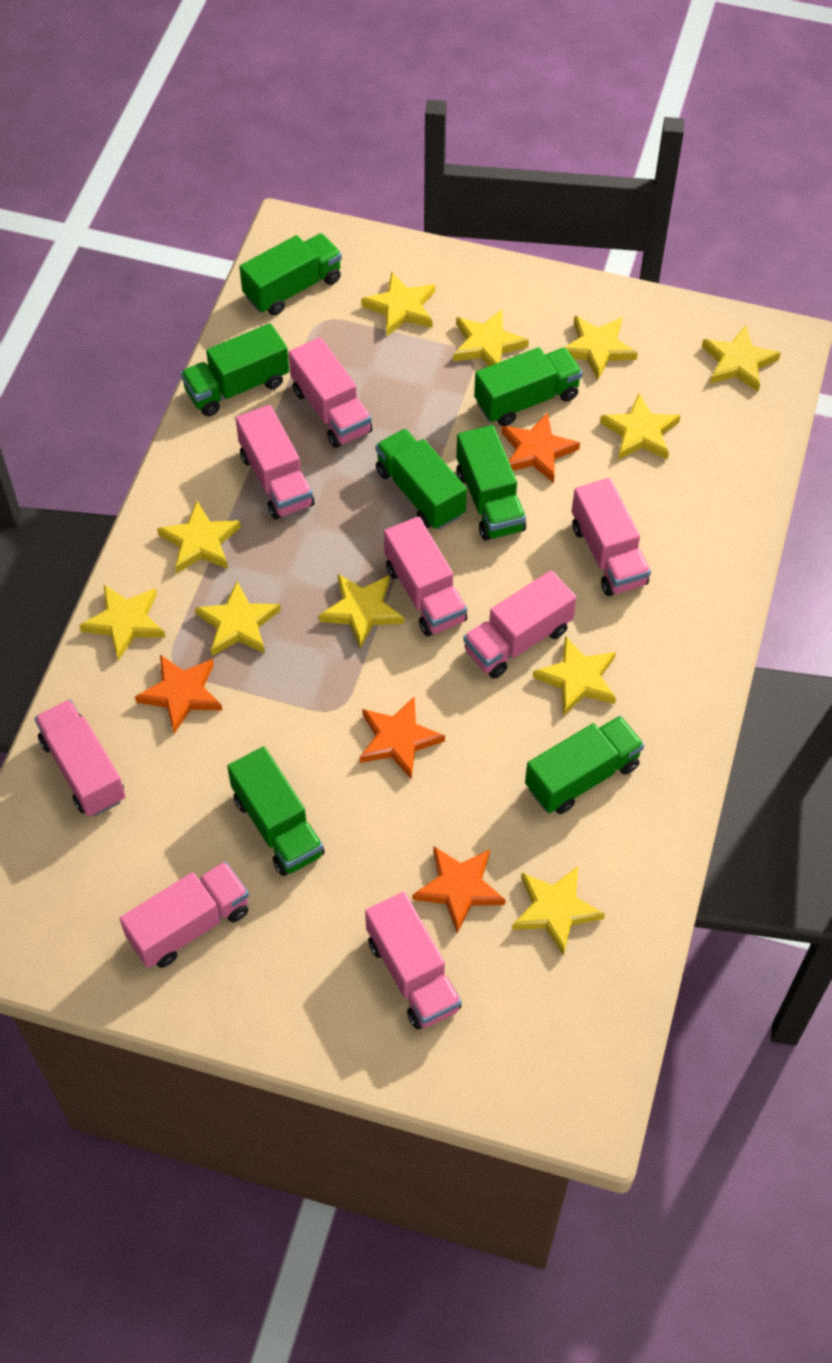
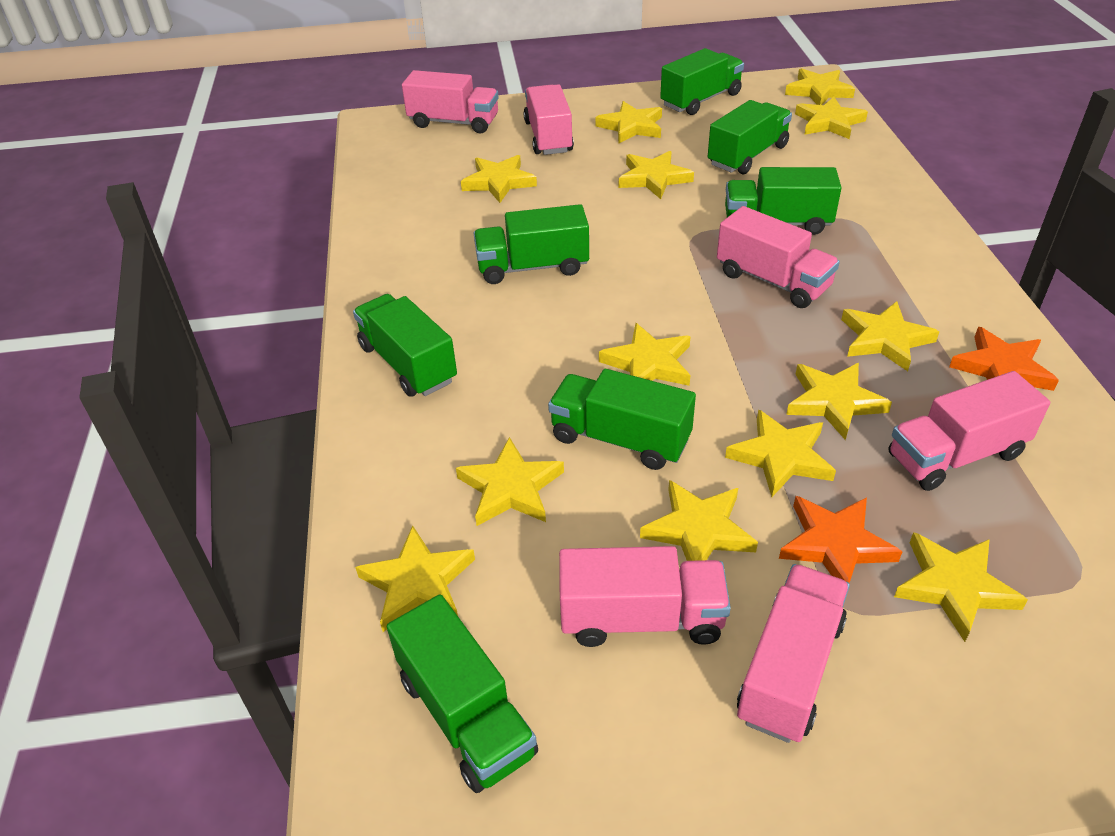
orange star: [135,655,222,734] [360,696,445,779] [413,846,506,933] [501,412,580,483] = 4 -> [779,496,902,583] [949,327,1059,391] = 2
pink truck: [34,700,125,817] [120,861,249,968] [236,405,315,519] [288,337,372,448] [365,892,462,1029] [384,517,467,636] [463,570,577,679] [572,478,651,596] = 8 -> [402,70,499,134] [523,84,574,155] [559,546,731,647] [717,206,840,308] [737,564,850,743] [888,371,1050,491] = 6
yellow star: [79,585,165,661] [157,501,241,574] [195,581,281,656] [319,574,404,649] [361,272,435,337] [453,309,529,366] [512,867,605,956] [533,636,616,716] [564,316,638,380] [600,394,681,460] [702,325,781,392] = 11 -> [355,525,475,632] [456,437,564,526] [461,155,537,203] [595,101,662,143] [599,323,691,386] [619,151,694,199] [640,480,758,561] [725,409,836,497] [785,68,855,105] [786,363,892,440] [795,97,868,139] [841,301,939,371] [894,532,1028,642] = 13

